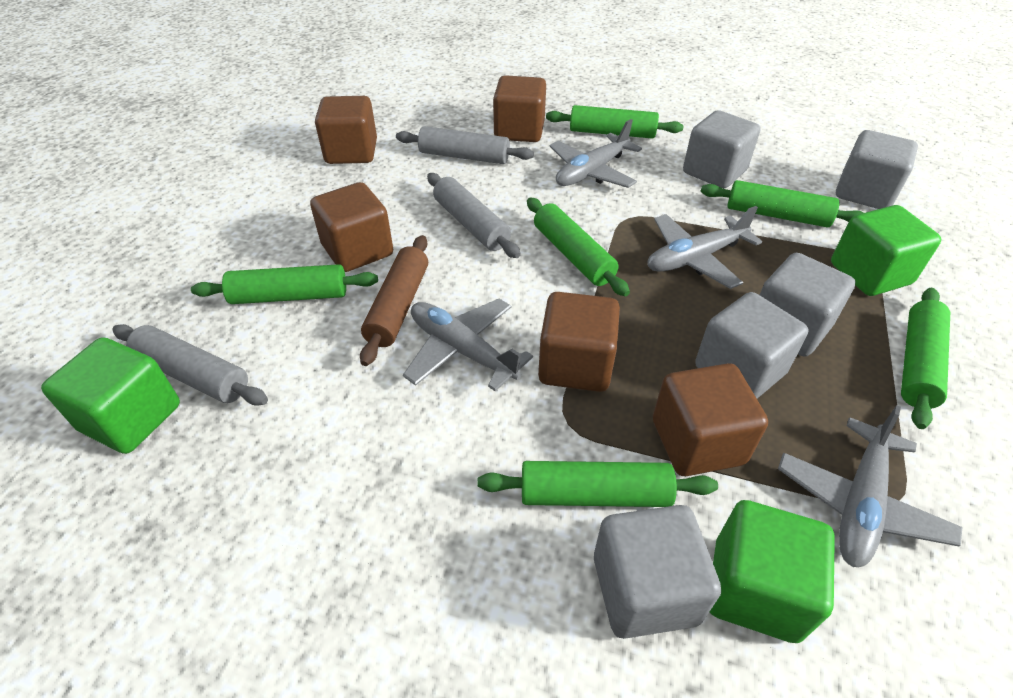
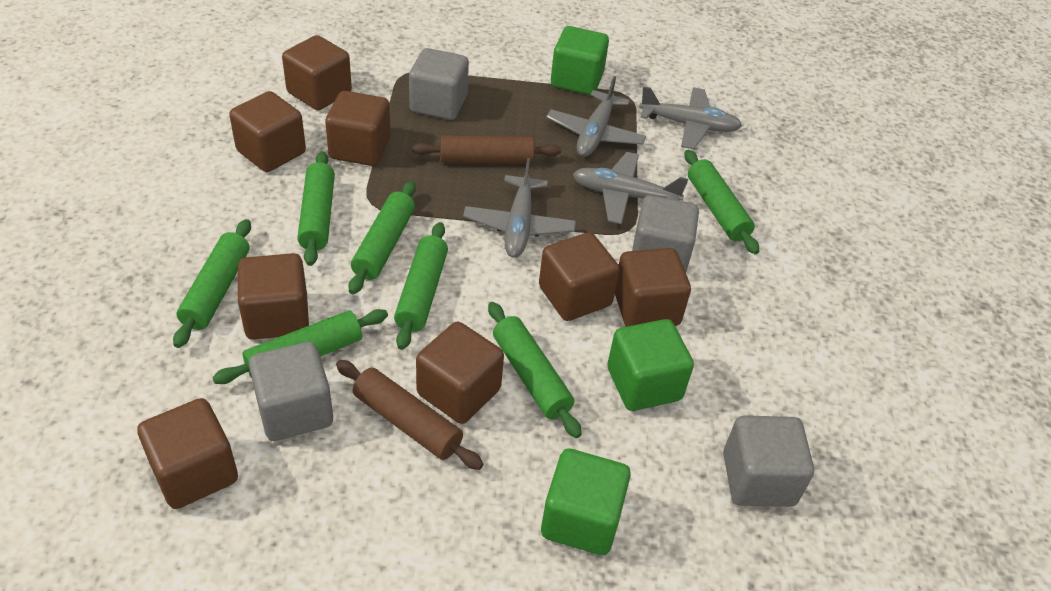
brown cube: [310,182,393,272] [315,96,377,164] [493,75,546,142] [538,292,620,392] [653,363,768,476] = 5 -> [137,398,238,509] [229,91,306,172] [238,253,309,340] [282,35,352,110] [325,91,391,166] [416,322,504,424] [539,232,620,321] [615,248,691,327] = 8
brown rolling pin: [360,235,428,366] = 1 -> [336,360,483,470] [412,135,561,164] = 2
green rolling pin: [191,264,378,304] [477,461,718,507] [527,197,630,296] [546,105,684,139] [700,180,863,227] [901,288,950,429] = 6 -> [173,219,251,348] [212,309,388,384] [297,151,335,266] [348,181,416,294] [394,222,448,350] [488,302,582,438] [685,150,759,254] = 7
grey cube: [594,505,721,639] [683,110,761,188] [695,292,809,399] [760,253,856,357] [836,130,918,209] = 5 -> [249,342,333,441] [409,48,469,120] [632,195,699,272] [723,415,814,507] = 4
grey rolling pin: [112,324,268,406] [396,126,534,164] [427,173,521,258] = 3 -> none = 0

